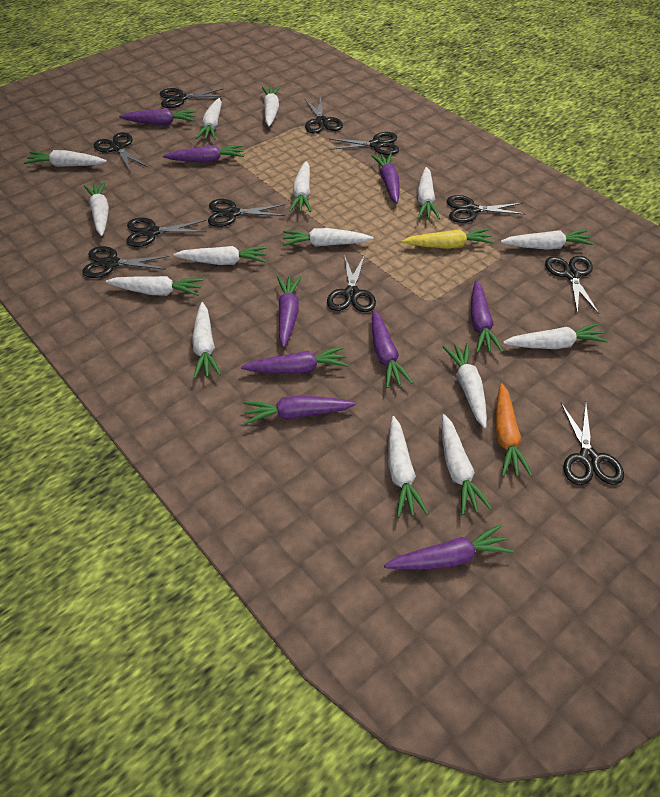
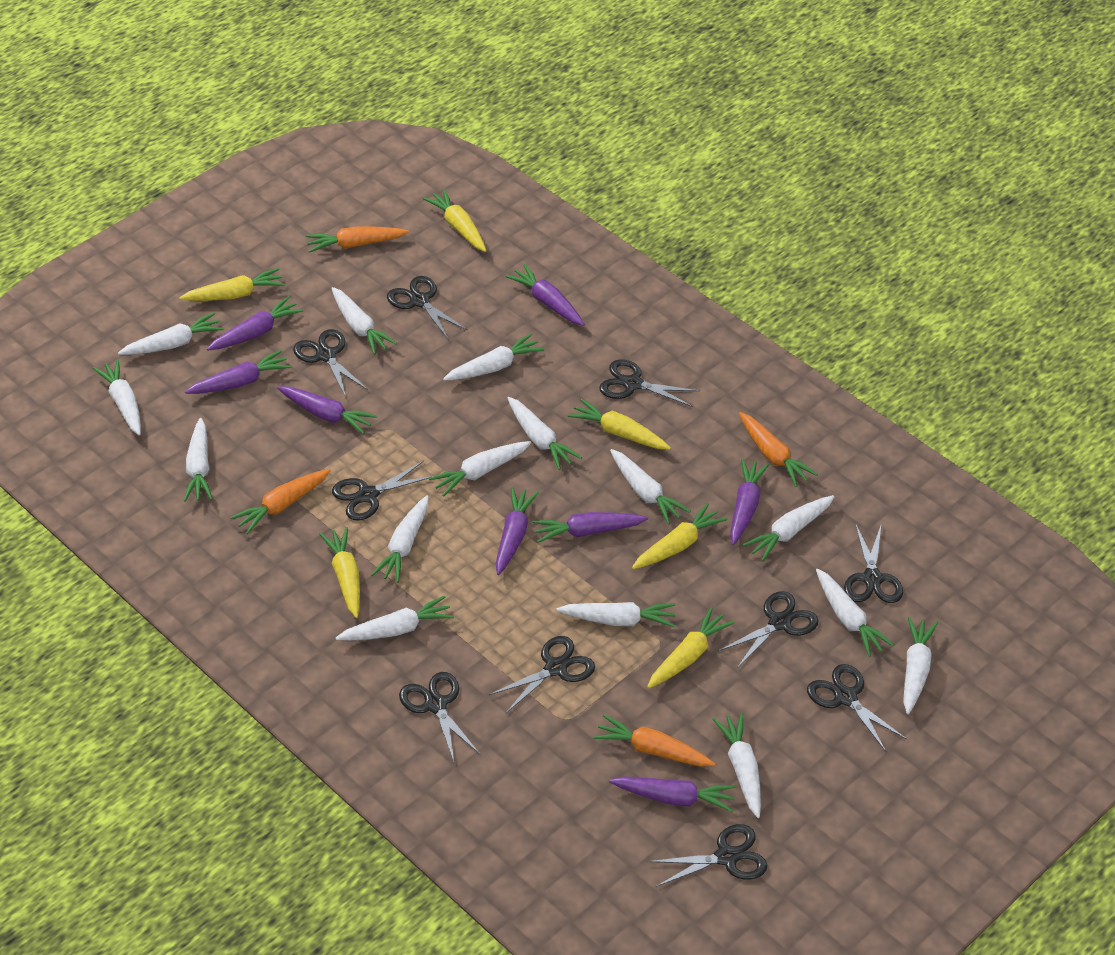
black scissors: [82,246,170,278] [94,132,147,171] [126,218,207,247] [160,88,225,108] [208,199,286,227] [305,96,343,133] [327,255,376,312] [329,132,399,155] [447,195,526,223] [545,256,599,314] [561,403,624,485] = 11 -> [293,329,368,397] [332,461,433,521] [387,276,468,339] [399,672,480,761] [489,636,595,713] [599,359,700,407] [647,824,768,887] [718,591,819,668] [807,664,907,752] [844,523,903,603] = 10
orange carrot: [495,383,533,477] = 1 -> [230,469,331,534] [306,226,409,253] [593,715,715,767] [739,412,818,487] = 4
purple carrot: [119,109,196,125] [163,145,244,163] [241,346,349,374] [243,395,356,425] [277,276,301,347] [371,153,400,203] [372,310,413,388] [384,524,514,570] [471,280,503,353] = 9 -> [185,350,291,394] [207,296,303,351] [277,386,377,434] [495,487,539,575] [506,264,584,326] [532,512,648,543] [609,776,736,812] [730,459,770,545] = 8
yellow carrot: [402,228,494,249] = 1 -> [179,268,285,301] [319,527,360,618] [423,189,487,252] [568,399,671,449] [632,503,728,569] [647,607,735,688] = 6

